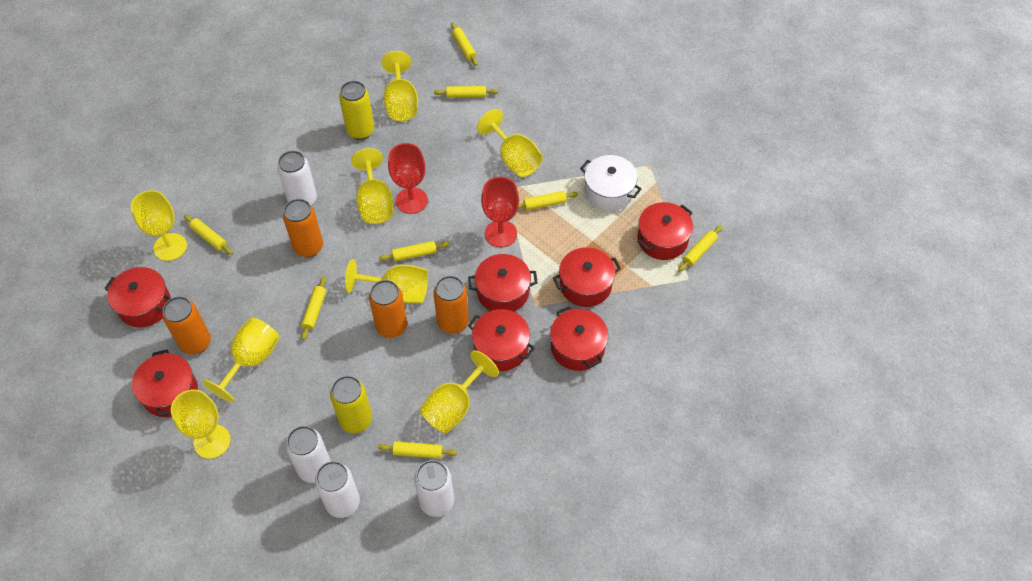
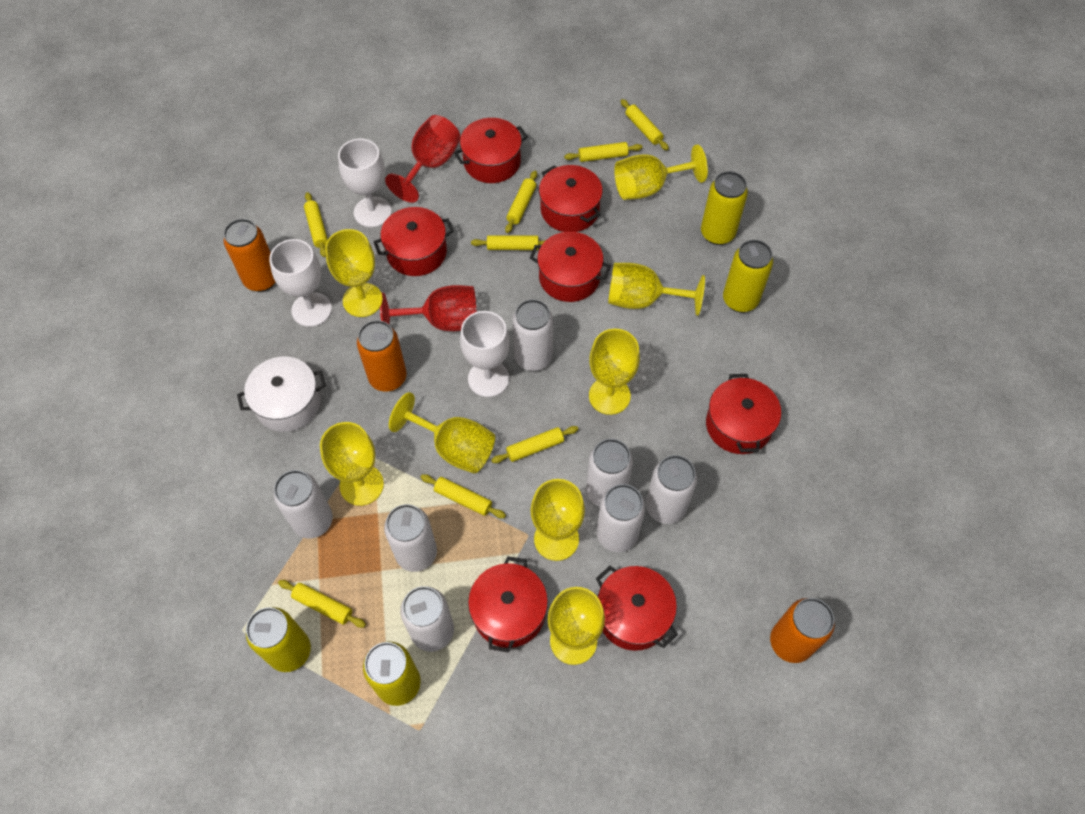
orange can: [163,296,211,354] [283,199,323,257] [369,280,407,338] [433,276,469,334] = 4 -> [224,219,275,292] [357,320,407,392] [770,598,835,663] = 3
white can: [277,151,317,206] [286,426,331,483] [315,461,360,518] [414,460,454,517] = 4 -> [273,470,333,538] [384,504,437,572] [400,586,454,652] [512,299,553,371] [586,439,633,506] [597,484,645,552] [646,455,697,524] = 7
white goblet: none = 0 -> [269,239,332,327] [338,139,392,227] [460,311,510,397] = 3
yellow can: [330,376,372,433] [339,81,374,140] = 2 -> [246,607,311,672] [363,641,421,706] [701,171,748,245] [723,240,773,312] = 4

